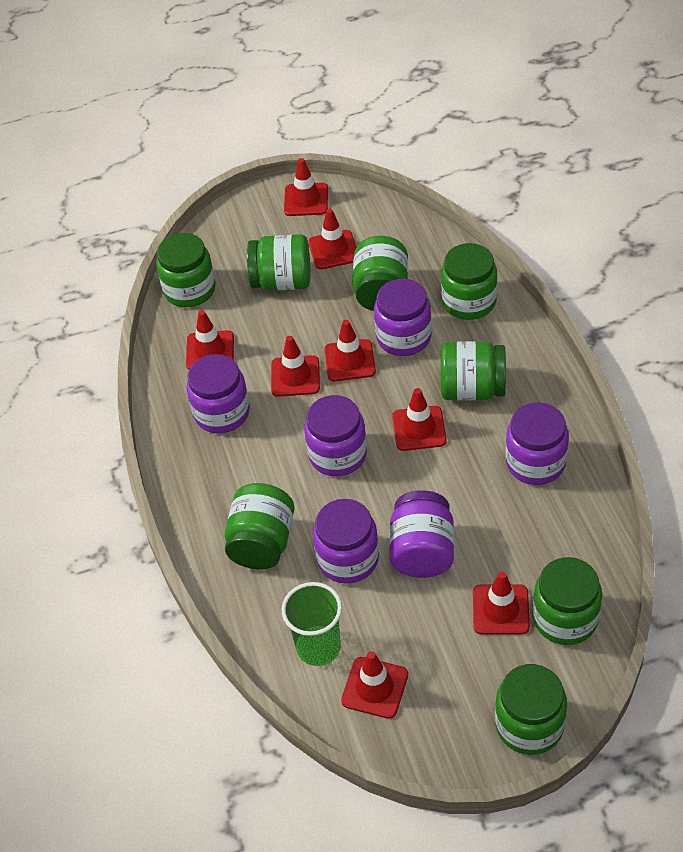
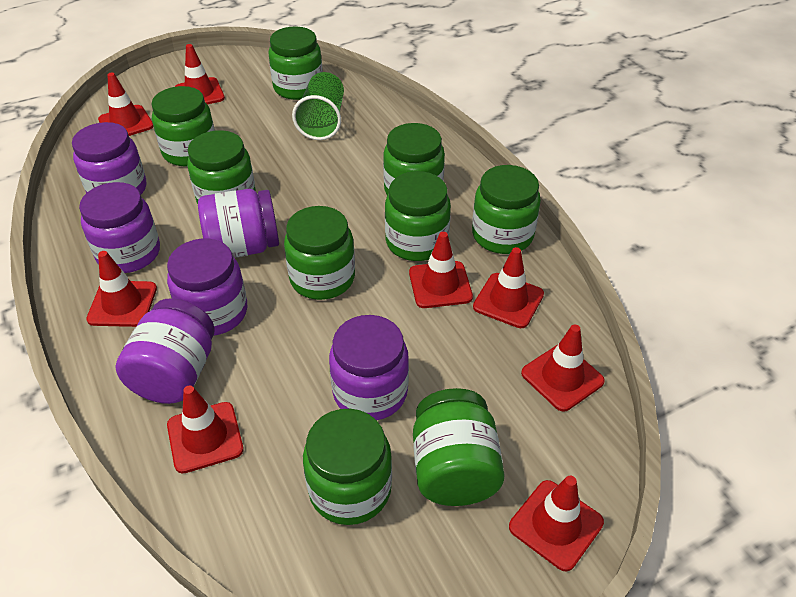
green jar: [156,233,216,307] [225,483,295,569] [247,234,310,291] [353,236,408,311] [441,243,497,320] [441,341,506,400] [495,664,567,755] [533,557,602,645] = 8 -> [151,86,215,166] [187,130,256,204] [268,26,323,100] [284,206,355,300] [303,409,392,525] [383,123,445,195] [385,171,451,261] [413,388,505,506] [472,165,541,254] = 9

